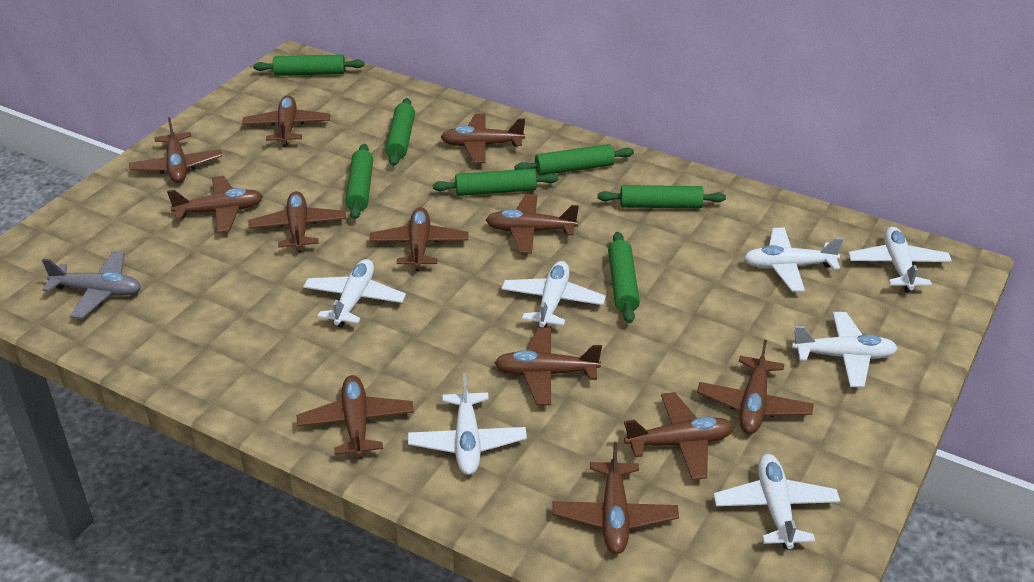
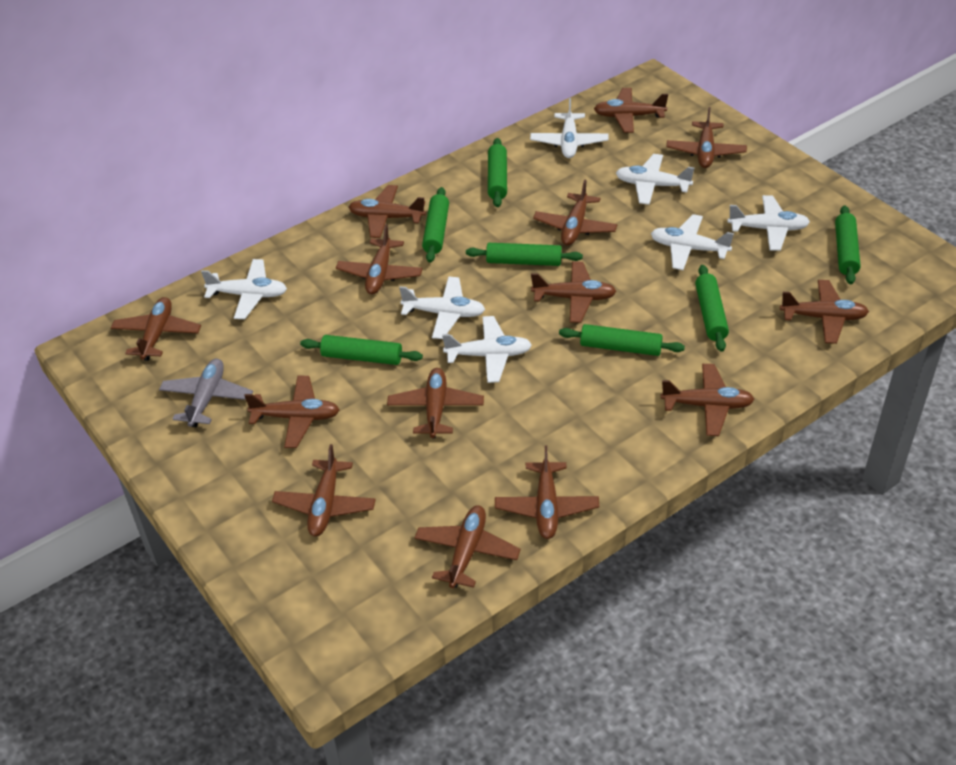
brown plane: [129,117,222,183] [167,176,263,233] [242,95,330,147] [248,191,346,253] [297,375,414,459] [369,207,468,271] [441,114,525,163] [486,194,579,254] [495,327,602,405] [552,442,679,554] [624,392,734,480] [697,340,814,434] = 12 -> [111,297,201,361] [244,376,340,448] [272,444,376,536] [336,224,423,294] [349,185,426,238] [387,368,484,438] [415,505,521,588] [495,446,599,539] [531,261,616,323] [533,180,618,246] [594,88,668,133] [660,364,755,436] [666,107,747,168] [780,280,869,344] = 14

